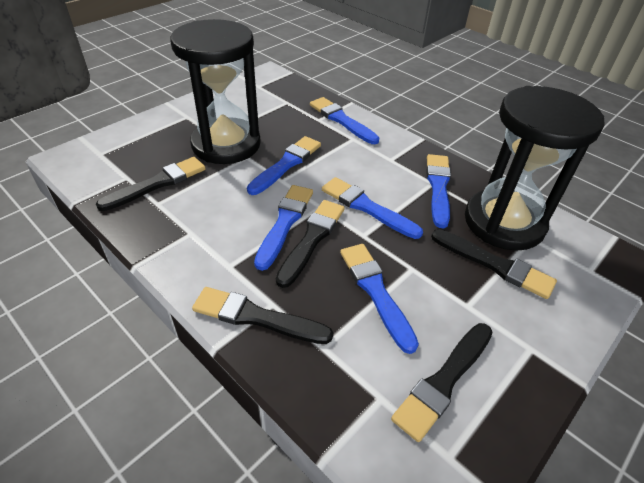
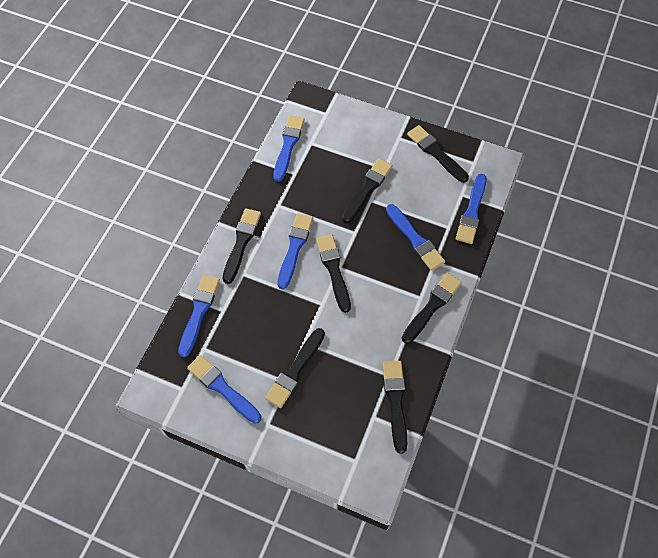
black brush: [96,157,206,211] [192,287,333,344] [276,200,345,288] [391,323,493,442] [431,229,557,299] = 5 -> [223,208,261,284] [265,328,325,408] [316,234,351,313] [342,158,392,223] [383,361,407,454] [402,273,462,344] [407,125,469,183] = 7
black hourglass: [170,19,261,164] [465,86,604,251] = 2 -> none = 0

